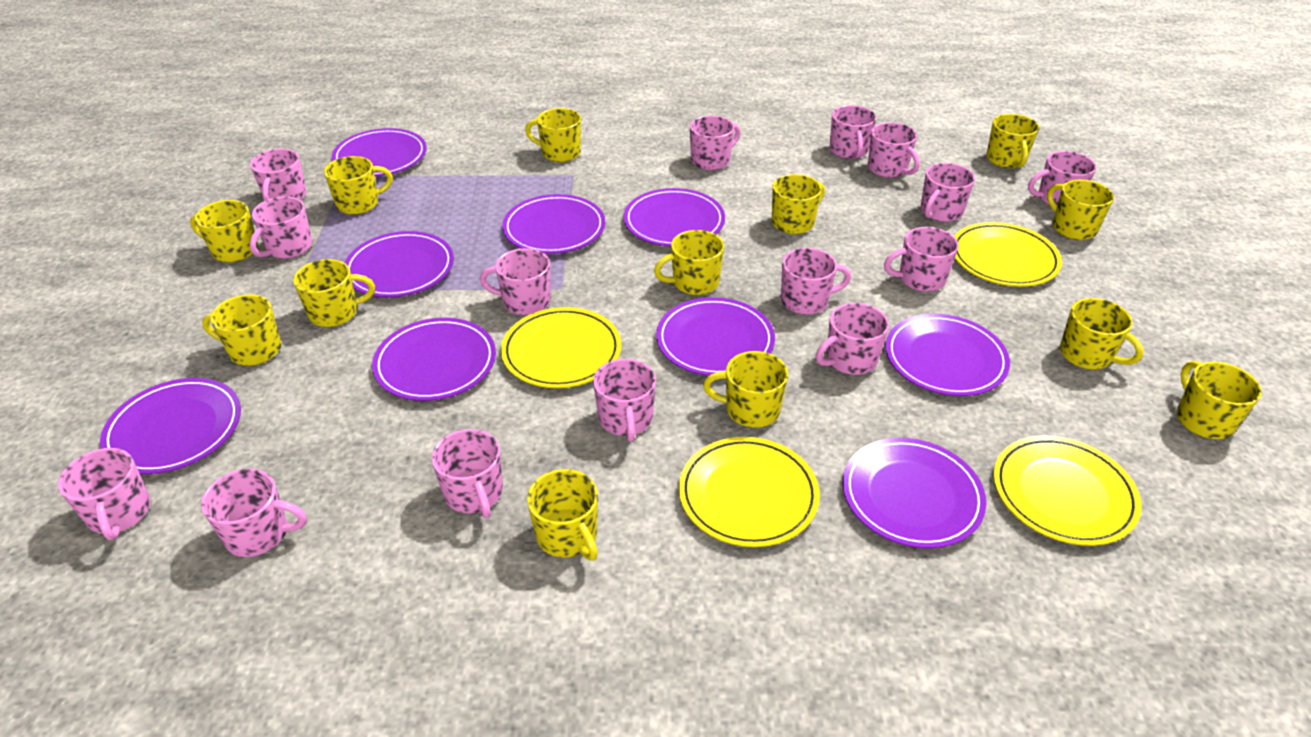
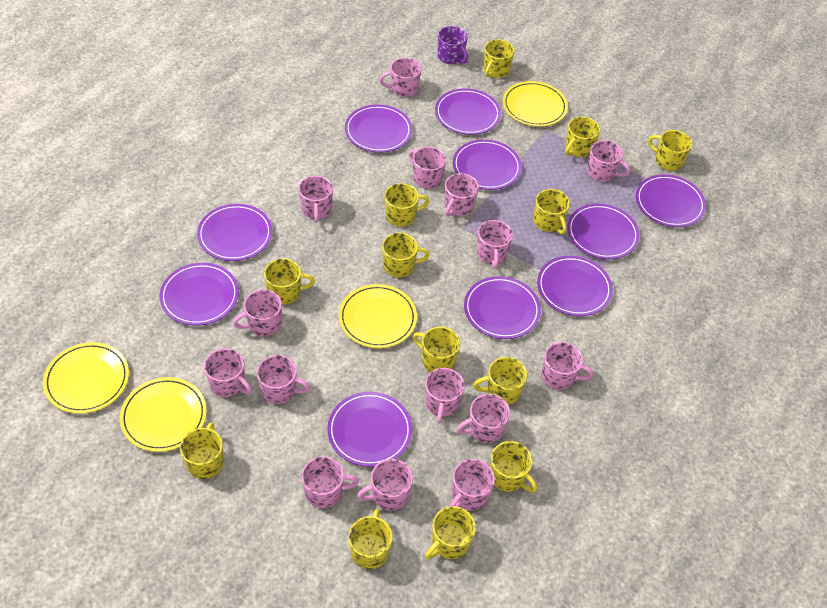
purple mug: none = 0 -> [438,26,468,64] = 1
purple plate: [100,378,241,474] [332,128,427,177] [345,231,454,297] [372,318,496,401] [502,194,605,254] [623,188,725,246] [656,297,775,376] [842,438,986,548] [885,314,1010,396] = 9 -> [159,263,239,326] [197,204,272,261] [327,392,412,467] [345,105,412,153] [435,88,501,135] [453,139,522,190] [464,276,541,339] [537,256,613,316] [567,204,640,259] [636,174,706,227] = 10

